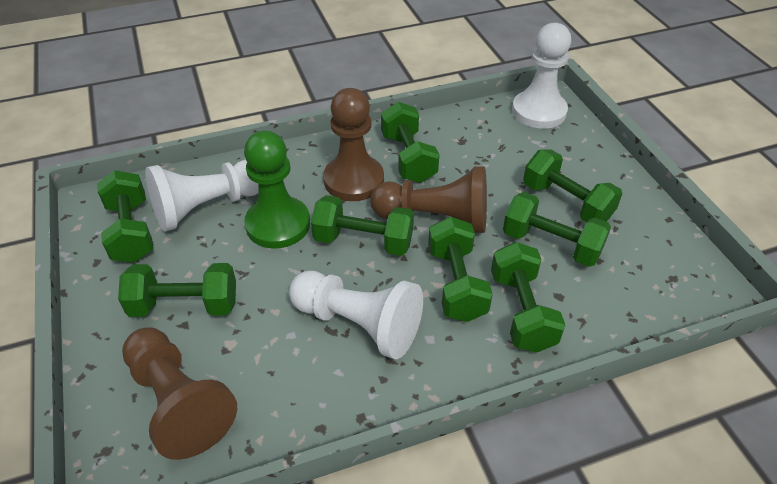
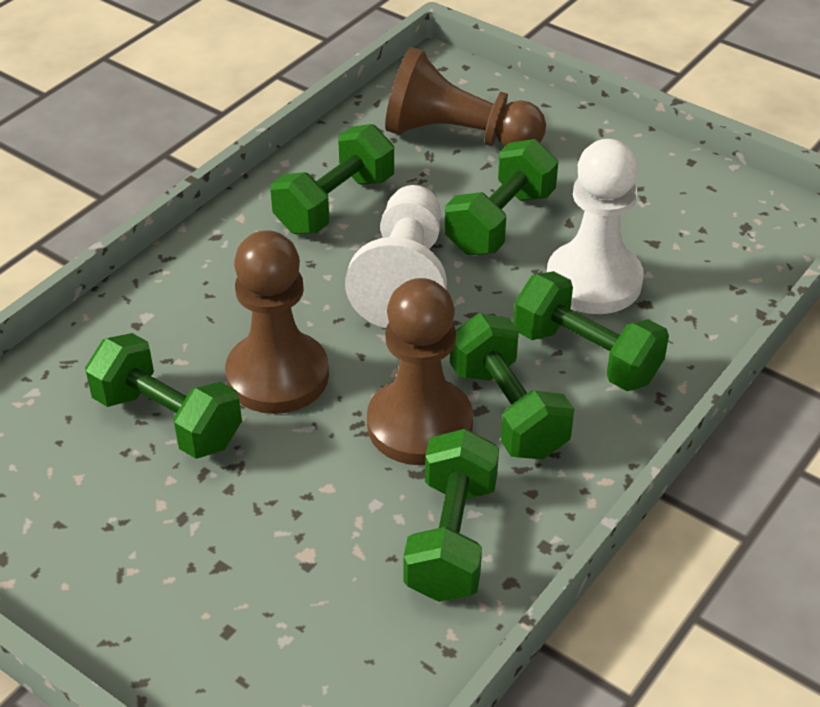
green dumbbell: [97,170,154,263] [118,263,236,317] [311,195,414,256] [381,102,439,183] [428,217,493,322] [491,242,565,353] [503,192,611,267] [523,149,622,222] = 8 -> [85,333,242,459] [271,124,394,234] [403,428,499,602] [445,139,558,255] [450,313,574,459] [513,271,669,391] = 6
green pawn: [244,130,310,249] = 1 -> none = 0
white pawn: [145,160,259,231] [289,271,423,359] [512,23,571,129] = 3 -> [345,185,447,328] [547,139,644,314] = 2

